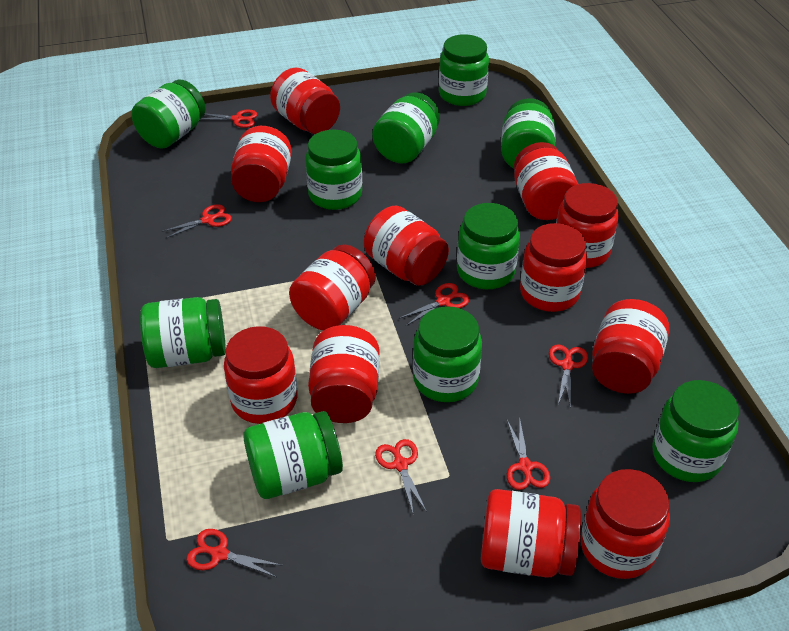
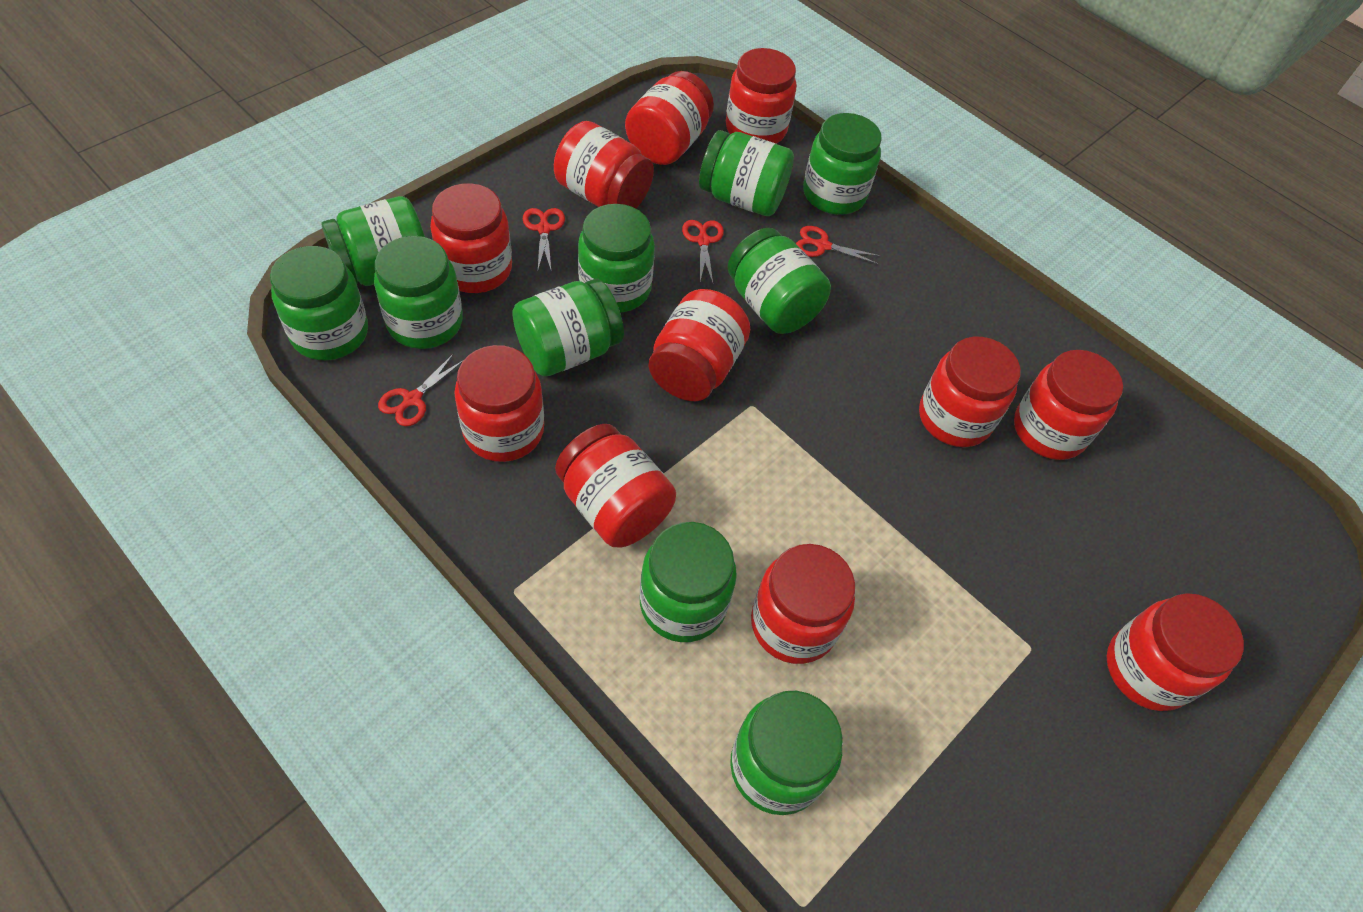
red jar: [224,326,298,424] [231,126,292,202] [270,68,340,134] [289,244,376,331] [308,325,379,423] [364,206,449,286] [481,489,581,578] [514,142,578,220] [520,223,587,312] [556,183,619,268] [580,469,670,579] [592,299,670,394] = 12 -> [430,183,512,293] [454,345,544,462] [554,121,654,208] [555,424,676,547] [625,71,714,165] [648,289,750,401] [726,48,797,144] [751,544,855,664] [919,337,1020,447] [1014,350,1123,460] [1107,593,1244,711] = 11
red scissors: [161,204,232,239] [187,529,283,577] [200,109,258,128] [375,439,427,512] [399,283,470,326] [507,417,550,490] [549,344,588,408] = 7 -> [378,353,464,426] [523,208,565,270] [682,220,724,283] [796,226,881,264] = 4

